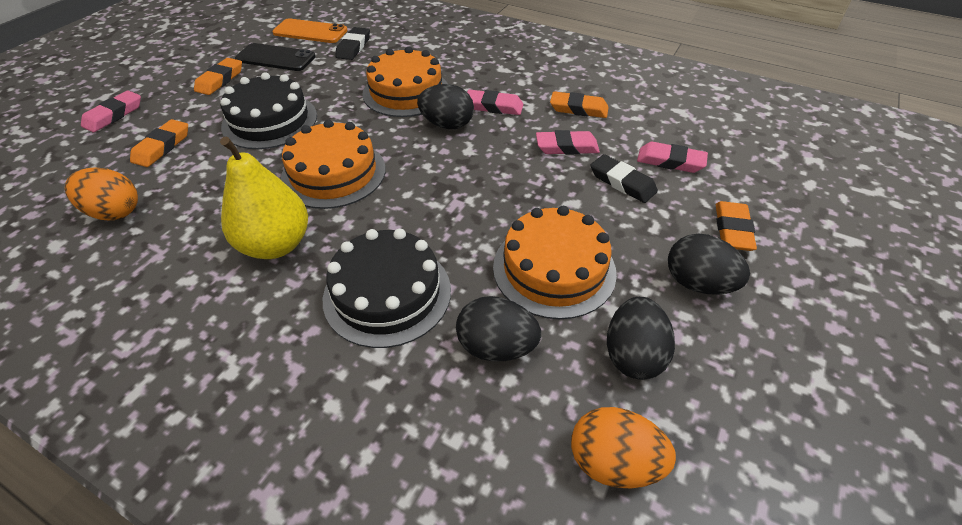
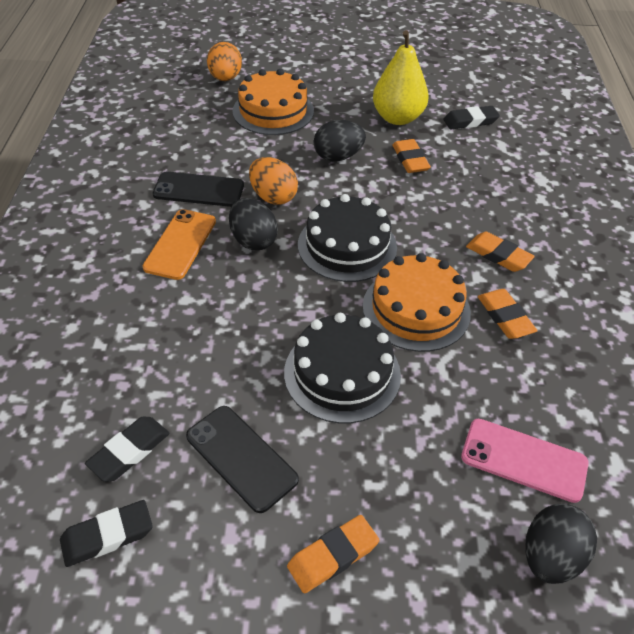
black egg: [417,84,474,129] [456,296,541,361] [607,297,675,380] [668,234,750,295] = 4 -> [229,198,278,250] [314,120,366,161] [525,504,597,584] = 3
black eraser: [335,27,370,60] [590,154,658,203] = 2 -> [60,500,153,567] [85,417,170,482] [444,106,500,129] = 3
black phone: [235,43,316,71] = 1 -> [153,172,244,207] [186,406,299,513] = 2
orange cake: [280,120,385,209] [362,46,448,117] [493,206,617,319] = 3 -> [232,69,314,135] [363,253,471,352] = 2
pink eraser: [81,90,141,132] [467,90,523,115] [536,130,600,155] [637,142,708,173] = 4 -> none = 0
pink phone: none = 0 -> [461,419,589,503] = 1

